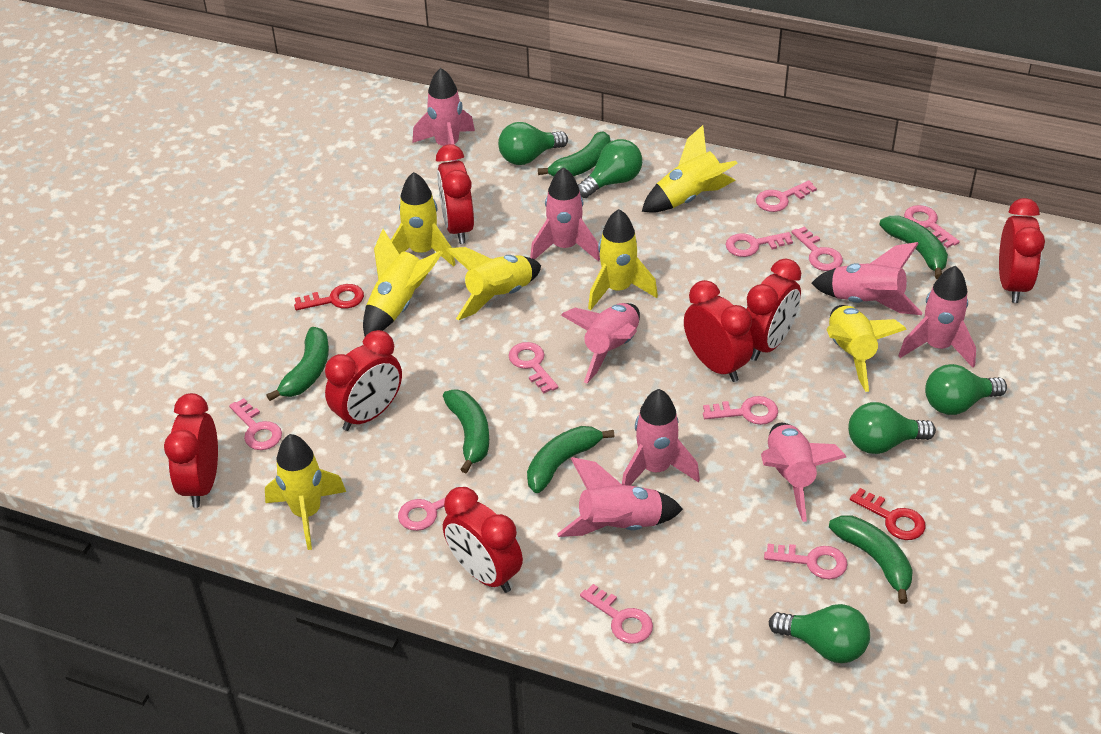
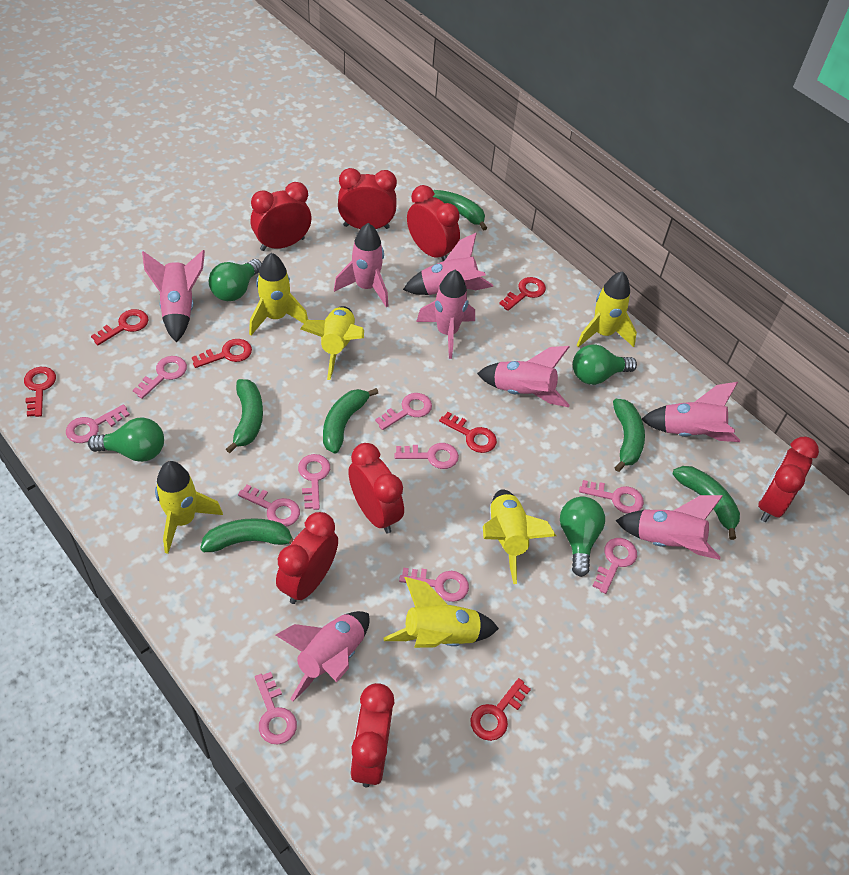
green light bulb: [498,122,568,165] [578,139,642,198] [769,604,870,663] [848,402,936,454] [925,364,1007,415] = 5 -> [88,418,164,462] [209,259,262,301] [560,496,605,577] [573,344,637,385] = 4
red key: [294,284,364,310] [850,488,926,540] = 2 -> [24,367,56,417] [91,309,149,345] [192,339,252,368] [439,412,497,453] [470,678,531,741] [499,277,546,311] = 6
yellow rocket: [265,434,346,550] [363,229,443,336] [391,172,456,267] [446,247,541,320] [588,209,658,310] [642,125,738,213] [826,305,907,392] = 7 -> [155,461,223,554] [249,253,308,335] [300,306,364,380] [383,577,499,648] [483,489,556,584] [576,271,637,347] = 6

